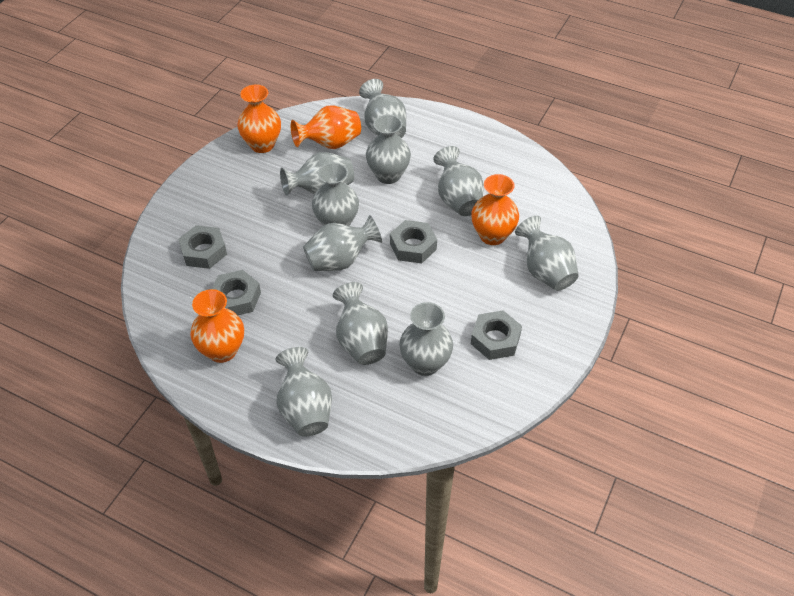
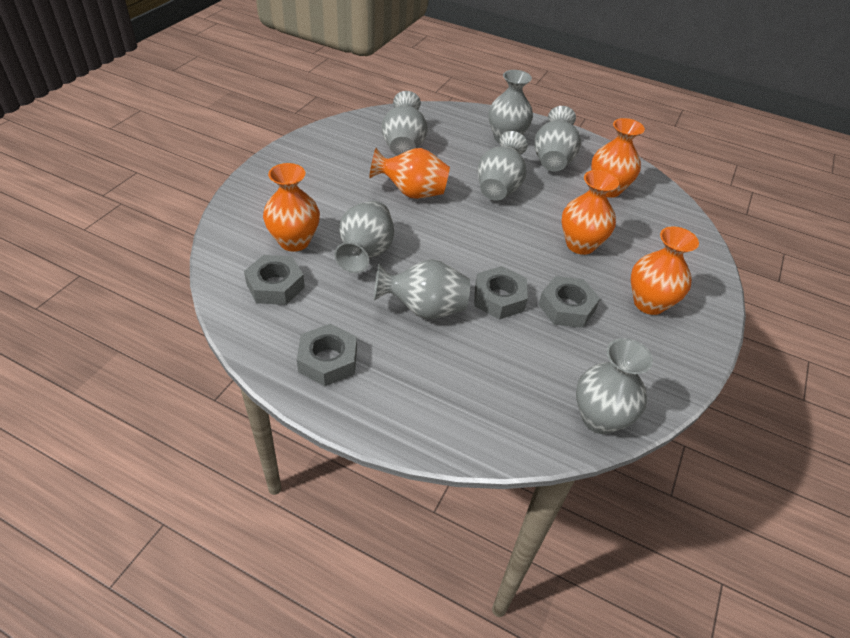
grey vase: [276,347,332,437] [280,152,354,196] [303,215,382,271] [312,162,359,226] [333,282,388,365] [359,79,406,138] [366,115,411,184] [399,302,453,376] [433,146,483,216] [515,216,579,291] = 10 -> [334,201,394,273] [374,259,470,319] [382,91,428,156] [478,131,528,201] [488,70,533,144] [534,106,581,172] [576,338,653,434] = 7
orange vase: [190,289,244,363] [237,84,281,153] [291,106,361,149] [471,174,519,245] = 4 -> [263,163,320,252] [369,148,450,199] [561,170,619,255] [591,118,645,198] [631,226,699,315] = 5

